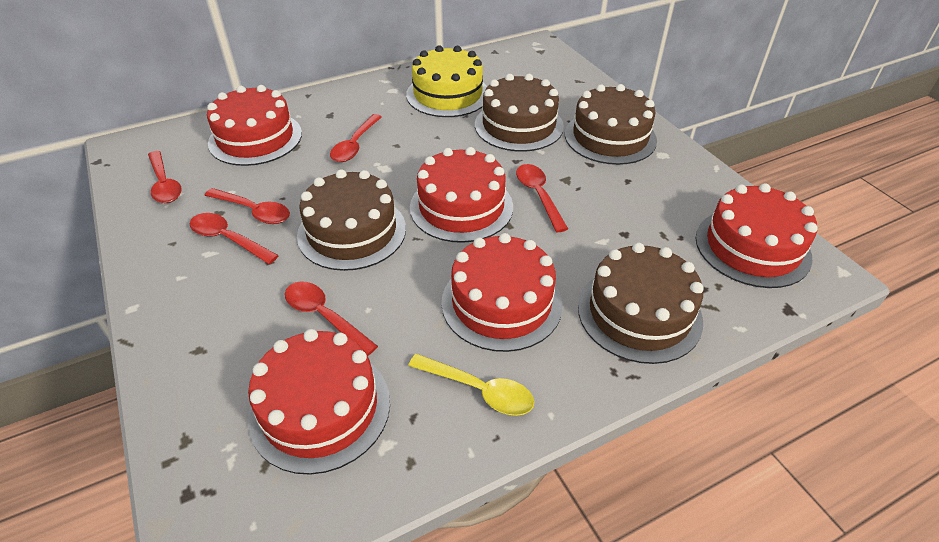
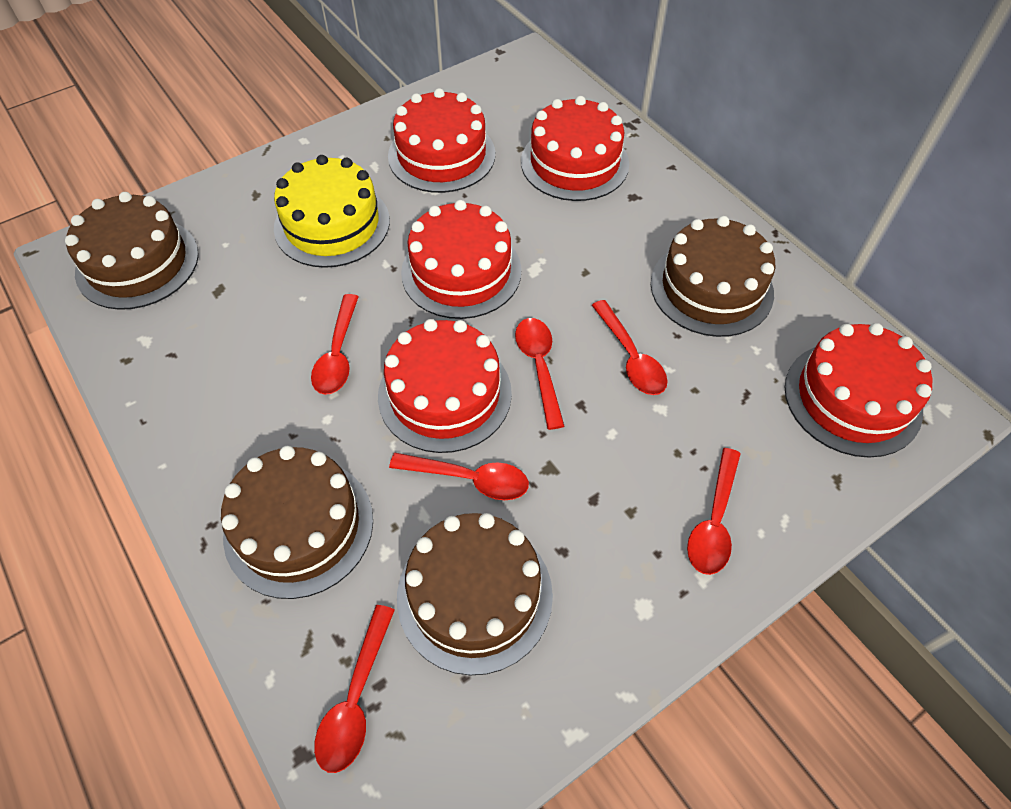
yellow spoon: [408,354,534,416] = 1 -> none = 0

